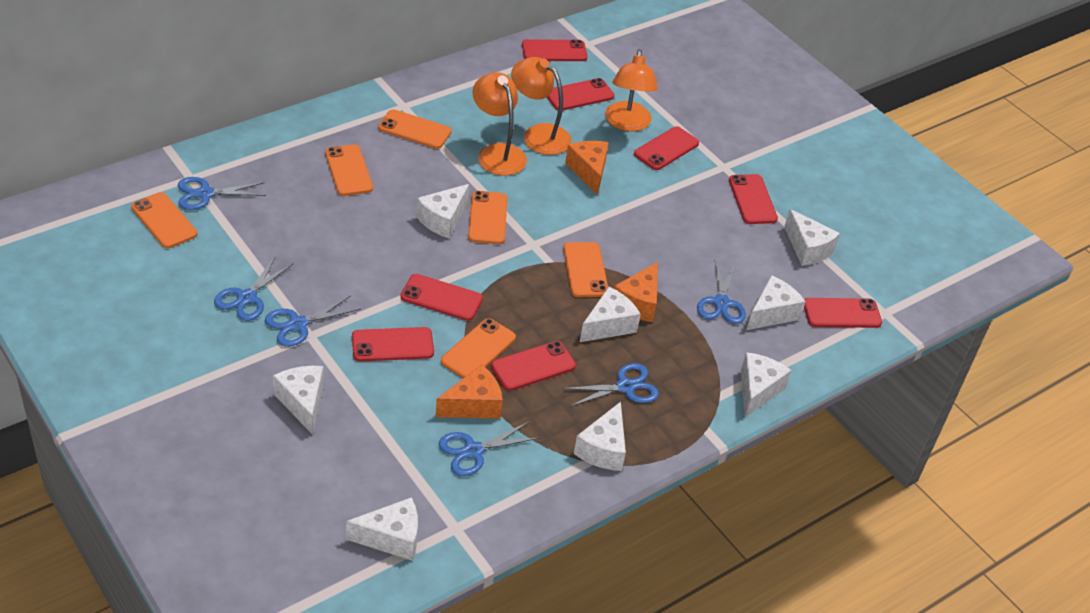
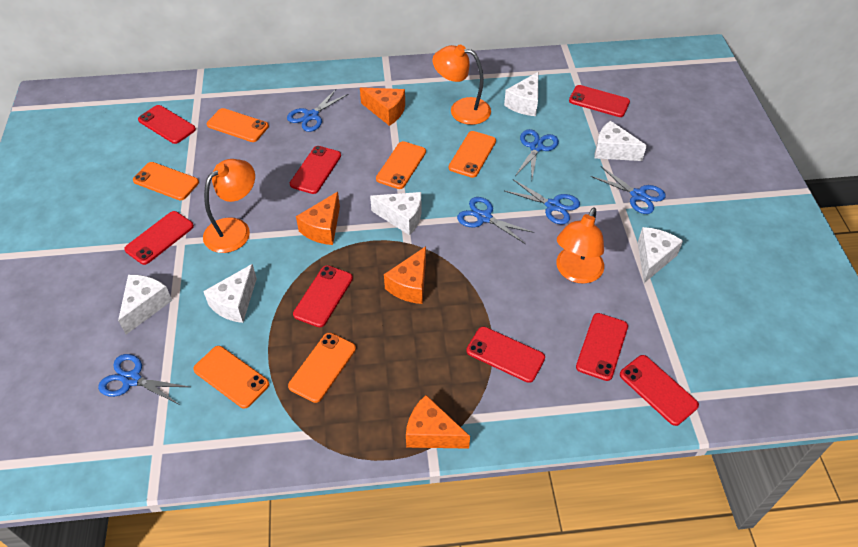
orange cheese: [436,365,503,419] [565,141,609,195] [614,262,658,322] = 3 -> [296,192,340,245] [360,87,405,126] [384,247,426,304] [406,395,470,449] = 4
white cheese: [273,366,324,435] [346,497,418,561] [416,184,469,238] [574,402,626,471] [580,287,641,342] [741,352,792,417] [747,275,806,330] [784,209,840,266] = 8 -> [118,275,173,334] [203,264,257,323] [370,192,422,235] [504,72,538,116] [594,121,647,161] [638,227,683,283] = 6

